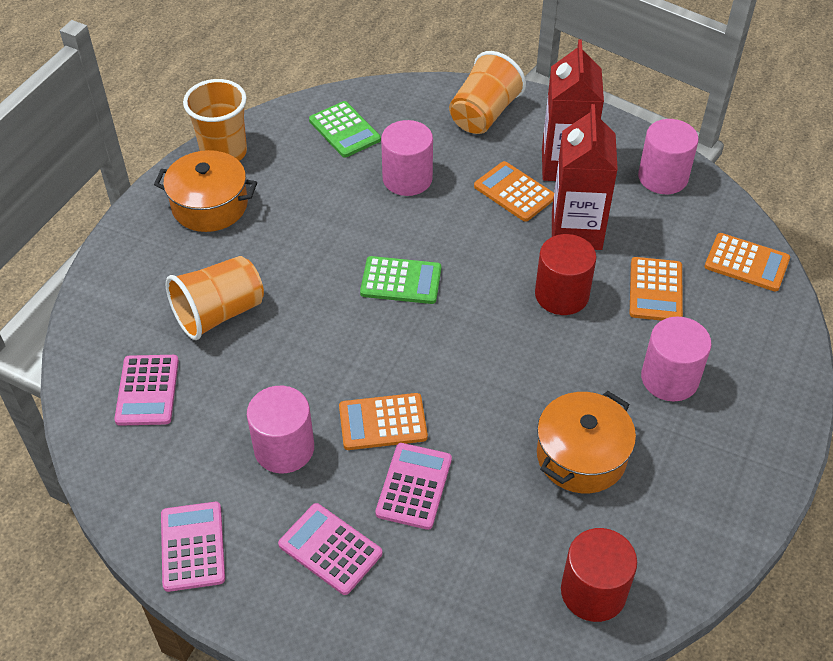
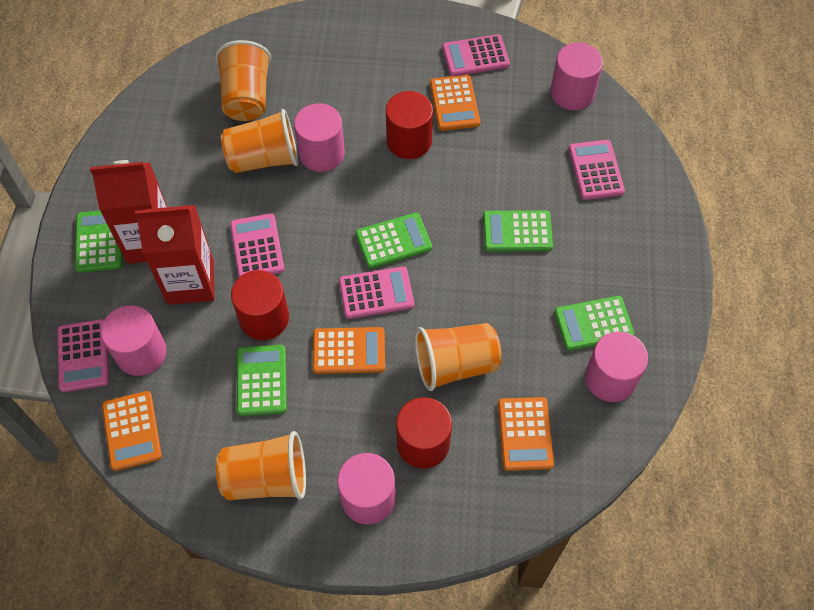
green calculator: [309,101,381,158] [360,256,441,304] = 2 -> [75,210,122,273] [237,345,287,416] [356,213,432,269] [483,210,553,252] [554,296,635,351] = 5
orange cup: [166,256,264,340] [183,79,247,161] [449,51,526,134] = 3 -> [215,40,271,121] [216,431,306,500] [221,109,298,173] [415,323,502,391] = 4
orange pot: [154,150,257,232] [537,391,636,493] = 2 -> none = 0
pink calculator: [114,355,179,426] [161,502,225,592] [278,503,382,595] [375,443,452,530] = 4 -> [57,319,109,392] [230,213,284,277] [339,266,414,319] [442,34,510,76] [568,140,625,200] = 5
pink cylinder: [247,386,314,473] [381,120,433,196] [638,119,699,194] [641,316,712,402] = 4 -> [101,305,166,376] [294,103,345,172] [337,453,395,524] [551,43,603,110] [585,332,648,402] = 5
red cylinder: [535,234,597,315] [561,528,637,622] = 2 -> [231,270,289,340] [386,91,433,159] [396,397,452,468] = 3

